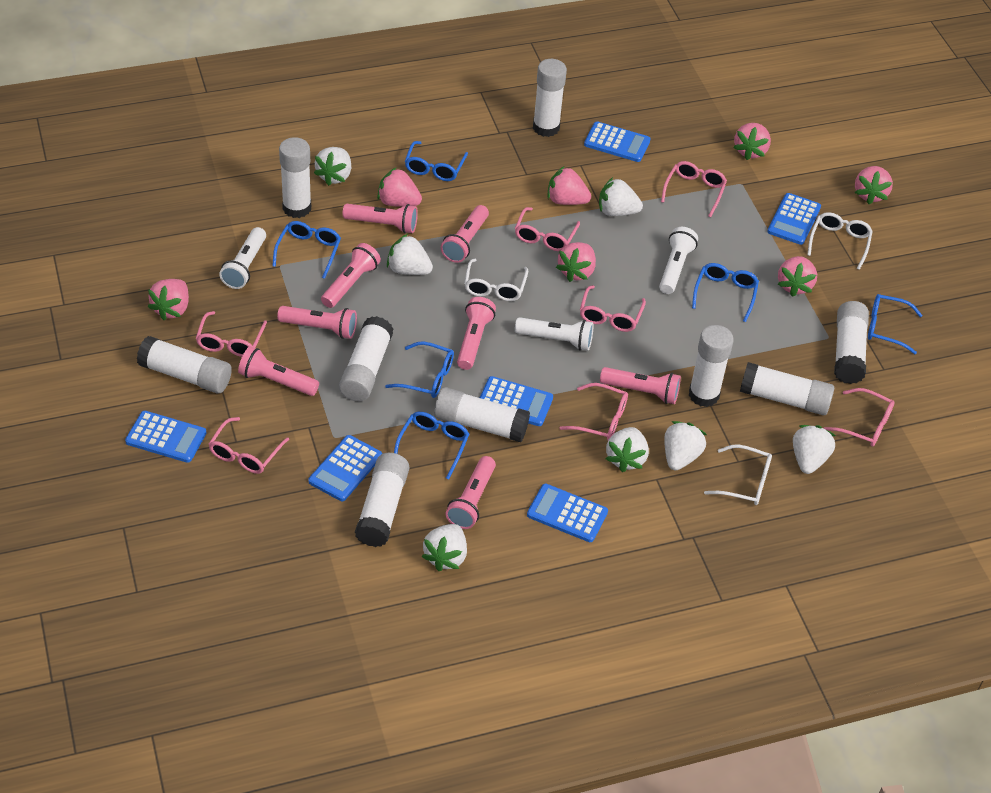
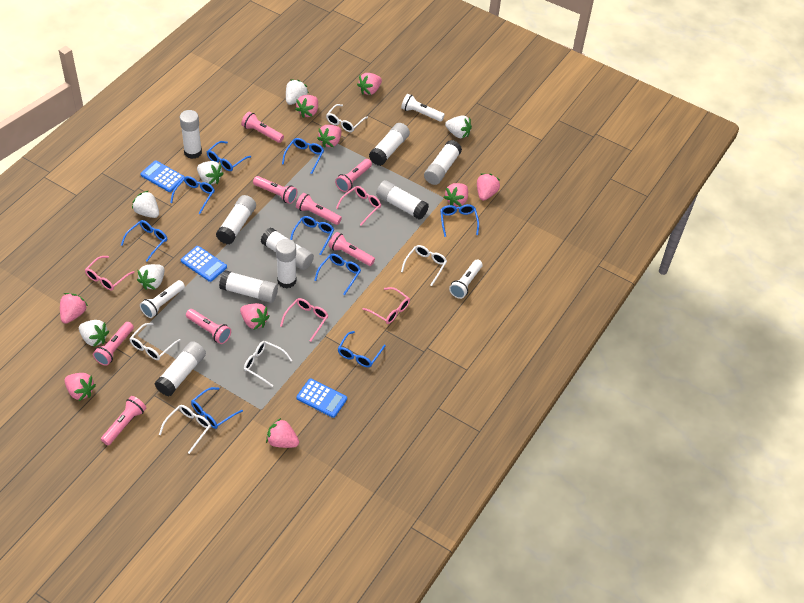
blue calculator: [125,411,206,463] [308,435,382,501] [480,376,553,426] [527,484,608,542] [584,121,651,162] [767,193,821,245] = 6 -> [140,160,185,192] [181,246,227,282] [296,379,347,418] = 3
blue glasses: [272,221,341,279] [385,341,454,398] [394,412,469,480] [405,141,468,181] [692,263,759,322] [868,294,922,355] = 6 -> [121,220,167,261] [170,176,215,214] [191,387,243,429] [207,141,251,171] [282,138,324,174] [290,216,334,255] [314,254,361,295] [338,331,386,367] [440,204,479,237] = 9
pink glasses: [196,311,267,357] [209,417,289,474] [515,207,580,251] [560,383,628,440] [580,285,646,332] [661,161,727,217] [823,388,895,446] = 7 -> [85,256,135,290] [280,298,328,342] [336,186,381,226] [362,287,410,324] = 4
pink strawberry: [148,279,189,320] [377,168,422,207] [547,166,591,205] [556,242,596,282] [733,123,771,160] [777,256,817,297] [855,166,893,204] = 7 -> [60,293,88,324] [65,373,96,401] [240,303,270,330] [266,418,299,448] [295,95,318,118] [317,125,341,148] [357,73,382,95] [444,183,468,206] [477,173,500,201] = 9
white glasses: [464,259,528,301] [704,444,772,505] [807,212,873,270] = 3 -> [129,323,181,360] [159,405,211,454] [244,341,292,387] [326,104,368,132] [401,245,447,286] = 5
white strawberry: [314,147,351,186] [387,234,433,275] [421,524,467,571] [599,177,643,216] [606,427,649,472] [664,421,707,471] [793,425,836,474] = 7 -> [79,320,109,347] [132,191,159,218] [137,264,164,290] [197,161,224,185] [286,79,309,105] [445,115,472,138] = 6

